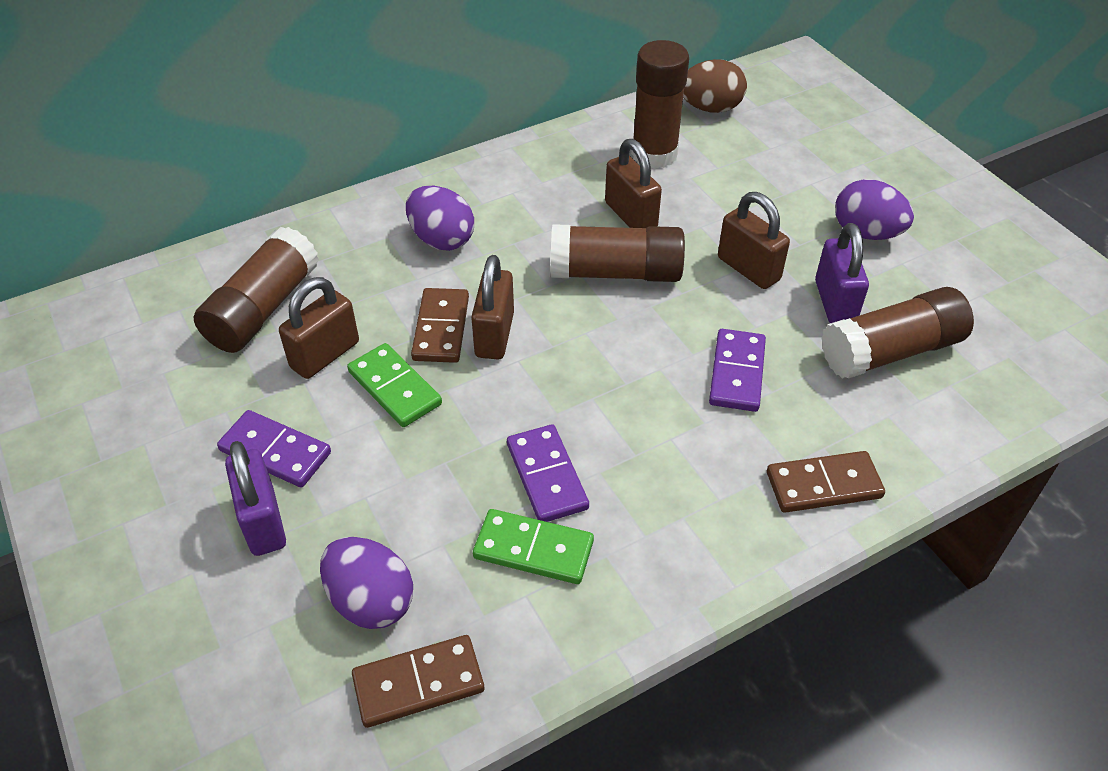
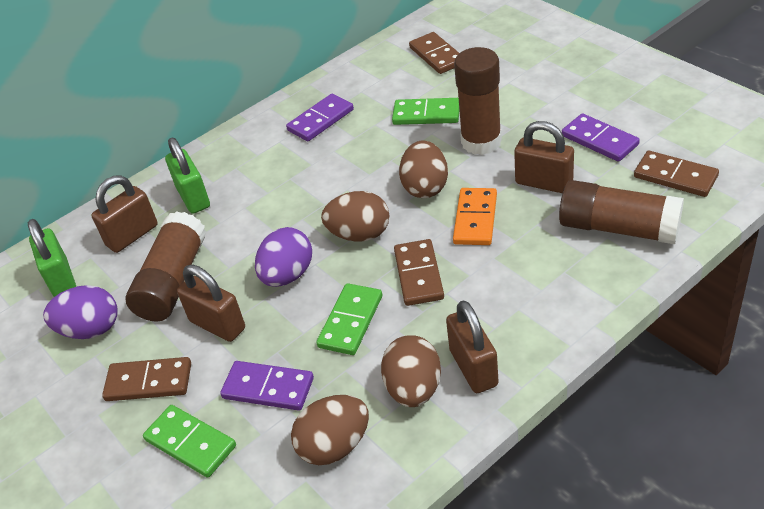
brown domino: [352,635,484,728] [411,288,469,363] [767,451,885,513] = 3 -> [102,357,191,401] [394,239,444,306] [409,32,459,74] [634,151,719,197] = 4
brown egg: [683,59,747,113] = 1 -> [291,395,369,465] [321,191,390,242] [381,335,441,407] [399,141,448,198] = 4
brown glue stick: [194,227,319,353] [551,224,685,282] [631,40,689,169] [821,287,974,379] = 4 -> [126,211,206,321] [454,47,502,155] [559,180,684,244] = 3
green domino: [347,343,442,427] [473,509,594,584] = 2 -> [143,405,236,478] [316,283,382,355] [392,98,459,125] = 3
green padlock: none = 0 -> [28,219,76,297] [165,138,210,214] = 2
orange domino: none = 0 -> [453,188,497,245] = 1
purple egg: [320,537,413,629] [406,186,474,251] [835,179,914,240] = 3 -> [43,285,118,339] [255,227,312,287] = 2
purple padlock: [225,441,286,556] [815,223,869,323] = 2 -> none = 0

